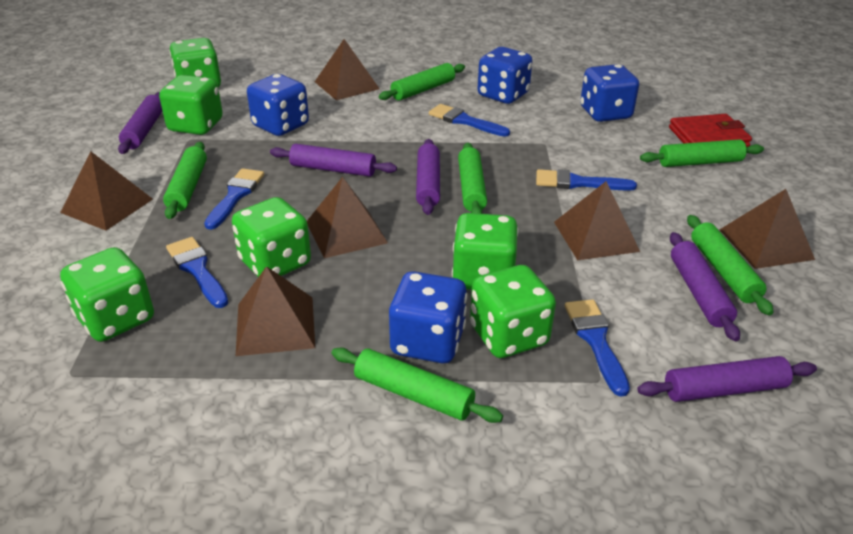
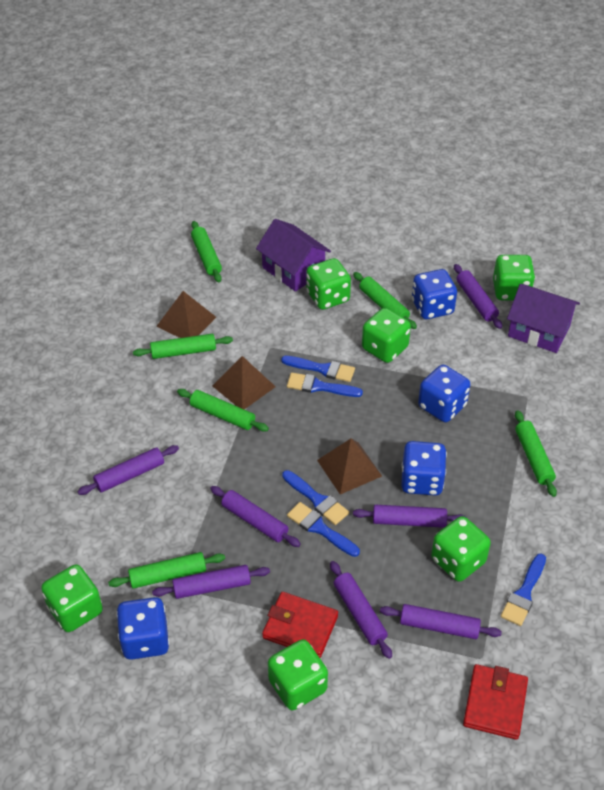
brown pyramid: [60,152,153,231] [236,266,315,356] [307,177,388,258] [315,39,380,100] [554,181,640,260] [719,189,815,269] = 6 -> [156,291,216,338] [213,356,276,409] [317,438,382,494] = 3
purple house: none = 0 -> [256,219,331,292] [507,284,580,353] = 2
purple rolling pin: [118,92,162,154] [270,144,397,177] [416,139,440,215] [638,356,817,402] [670,232,740,341] = 5 -> [77,445,179,495] [152,565,270,599] [210,486,301,547] [330,561,392,659] [353,505,467,528] [380,604,502,639] [454,264,502,329] = 7
red wallet: [669,114,752,147] = 1 -> [262,592,338,658] [463,664,528,740] = 2

